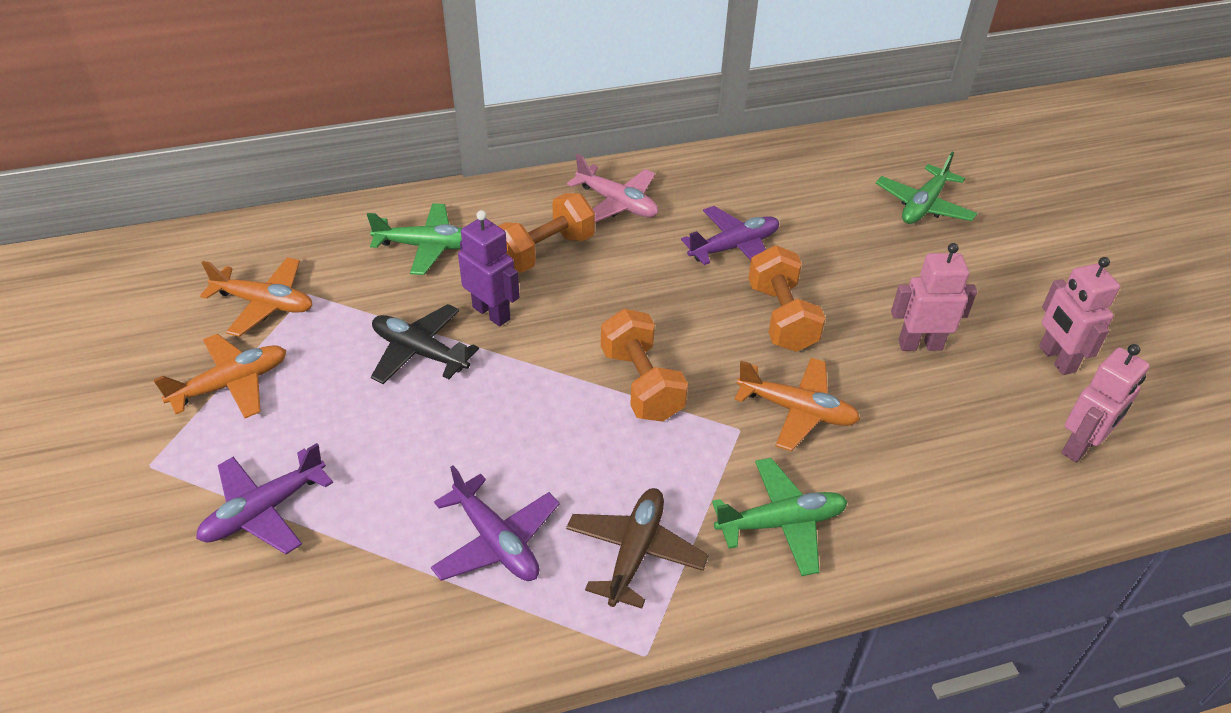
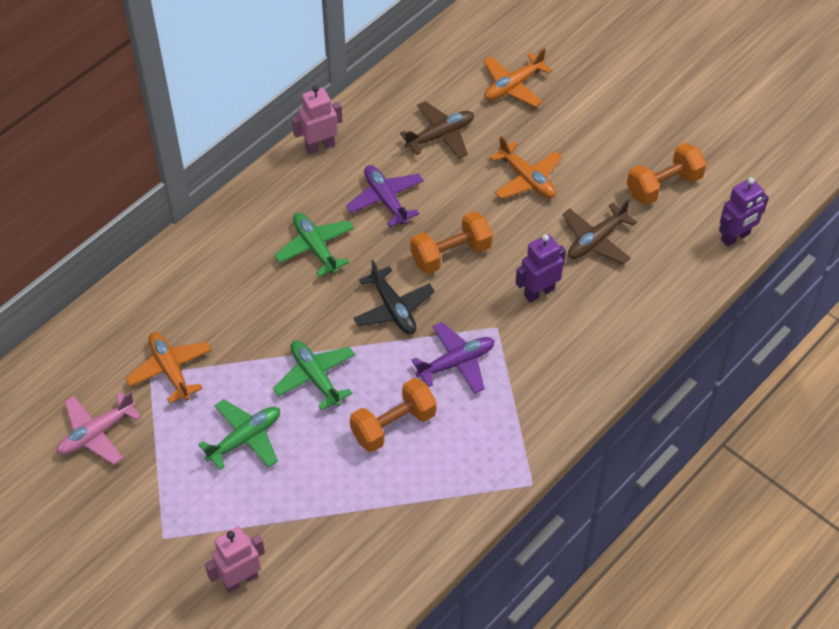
brown plane: [566,488,709,609] = 1 -> [400,101,474,159] [562,199,637,265] = 2
pink robot: [891,243,977,351] [1039,257,1120,375] [1062,344,1150,463] = 3 -> [205,527,265,593] [292,85,342,155] = 2
purple plane: [196,443,333,554] [431,466,560,581] [681,206,779,265] = 3 -> [346,165,424,227] [412,322,494,394] = 2
purple robot: [458,210,520,327] = 1 -> [516,234,566,303] [719,178,769,247] = 2

